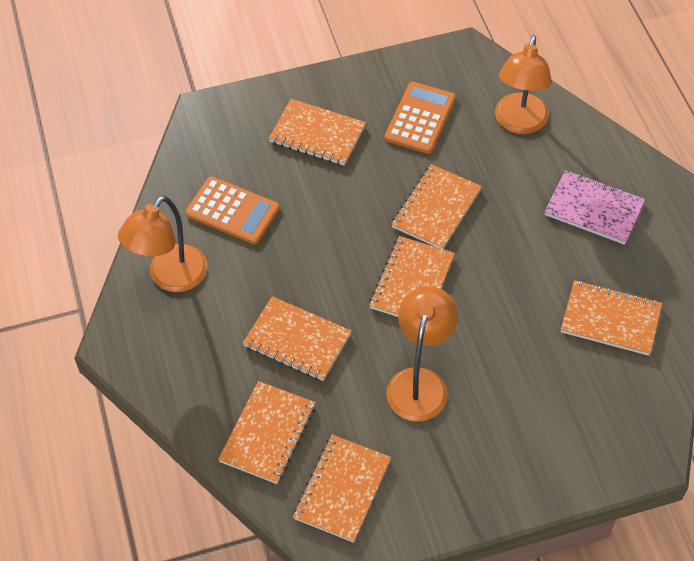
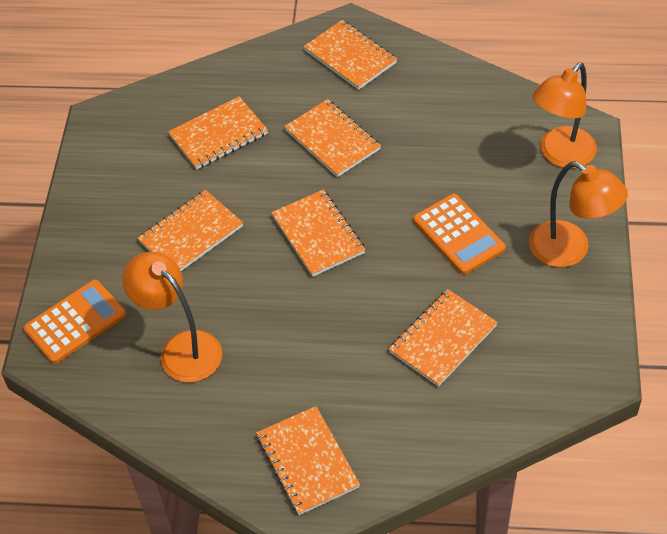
pink notebook: [545,170,645,245] = 1 -> none = 0

